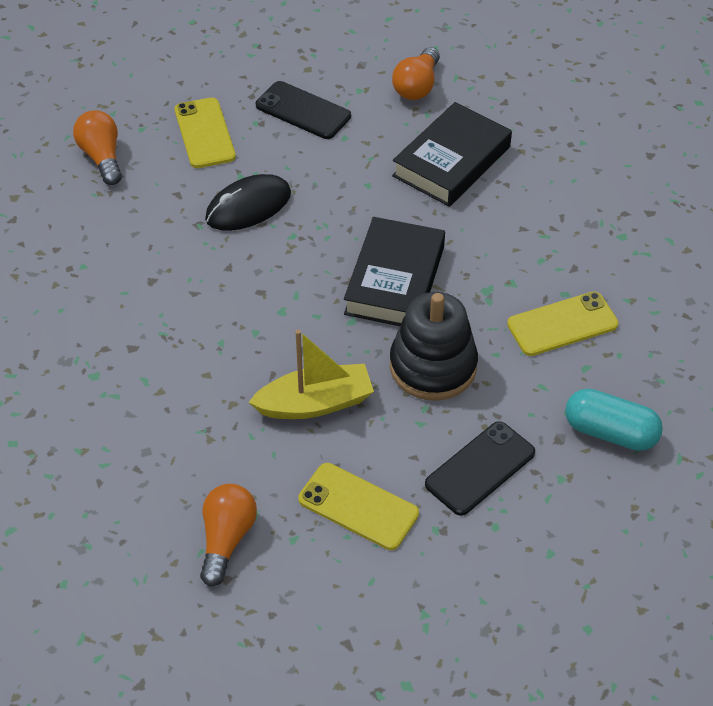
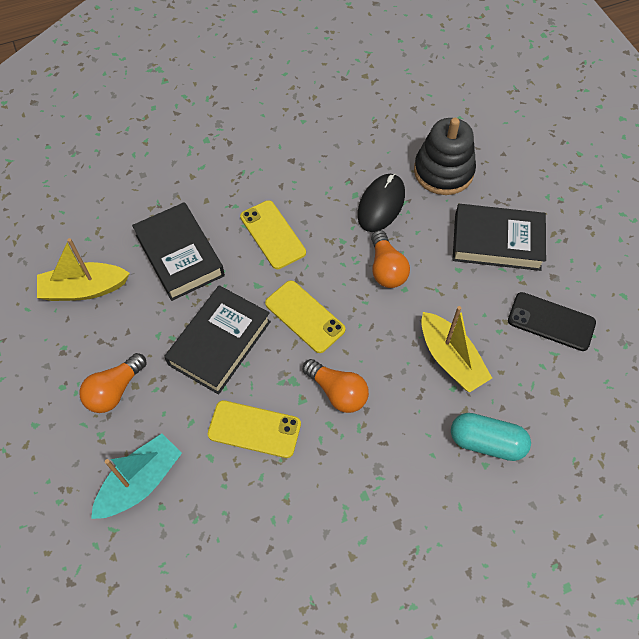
black book: [344,217,445,326] [392,102,512,207] = 2 -> [132,202,225,301] [164,285,271,395] [453,204,546,271] = 3
black phone: [256,81,351,139] [425,421,535,516] = 2 -> [508,292,596,351] = 1
turquoise boat: none = 0 -> [91,433,182,519] = 1
yellow boat: [249,330,374,419] = 1 -> [37,238,130,301] [421,306,492,393] = 2

